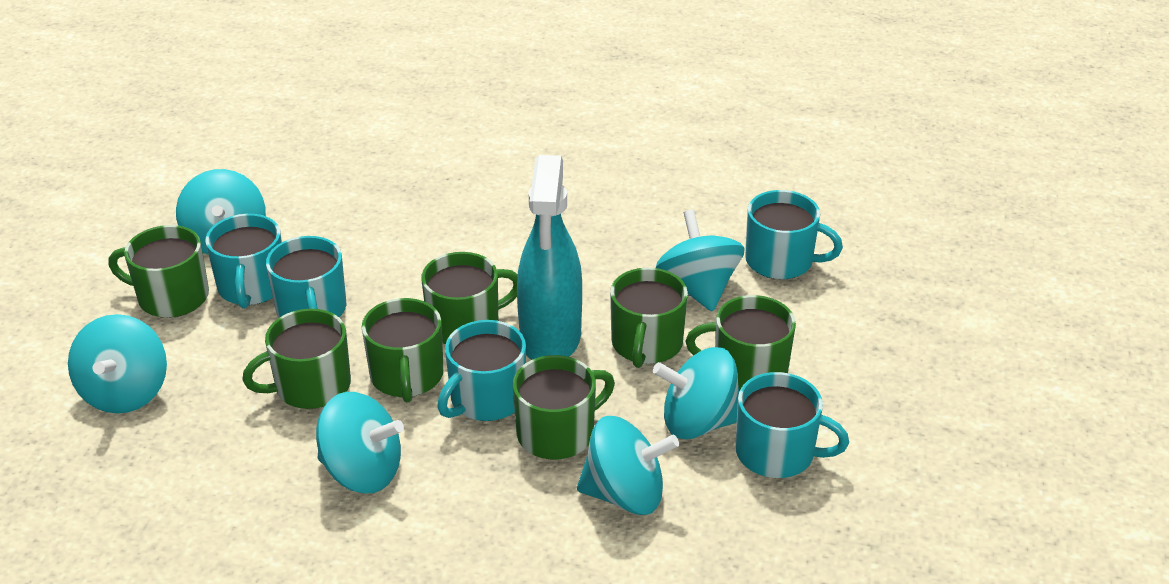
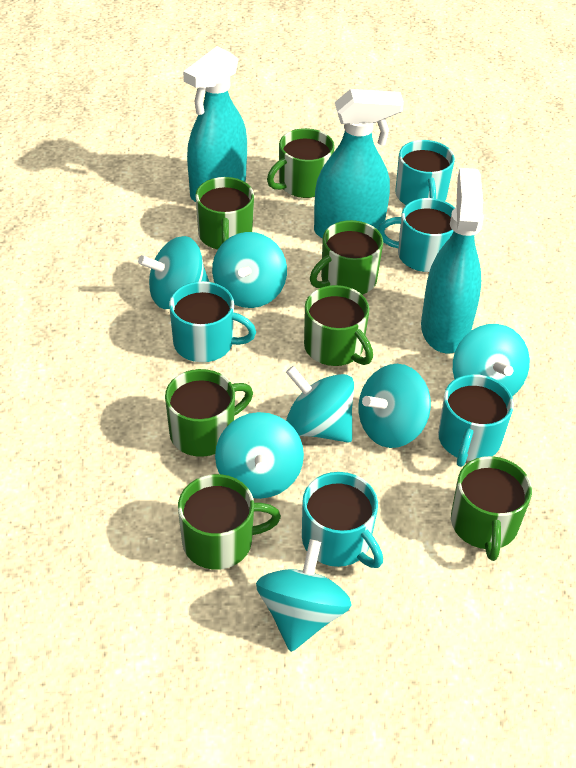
turquoise spinning top: [68,314,167,414] [176,169,266,255] [316,392,404,493] [577,416,679,515] [653,347,739,439] [656,209,745,312] = 6 -> [138,236,209,309] [212,232,287,308] [215,412,304,499] [256,539,351,652] [286,366,354,443] [359,364,431,448] [453,324,530,396] = 7
turquoise spray bottle: [517,155,582,360] = 1 -> [183,46,247,202] [314,89,404,239] [421,168,484,354] = 3

